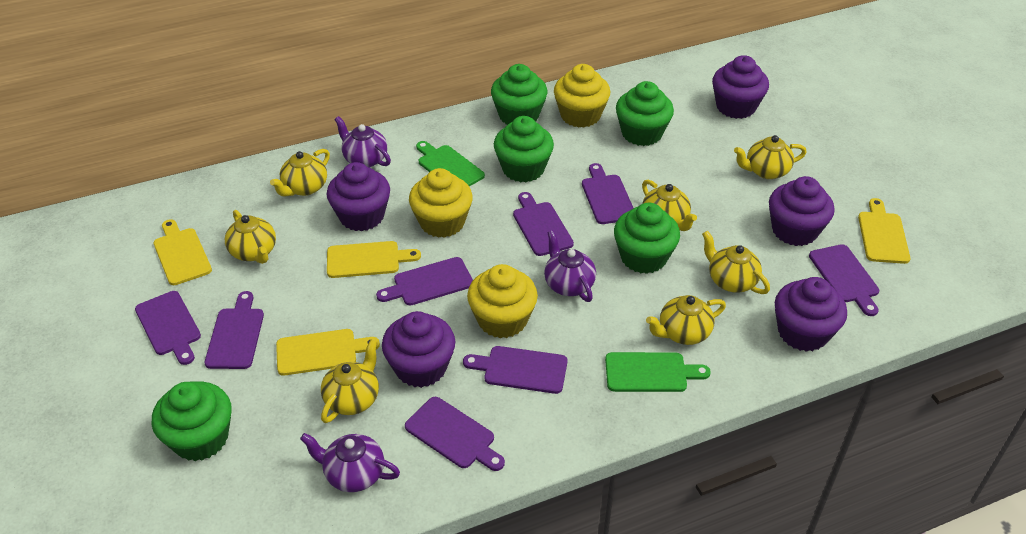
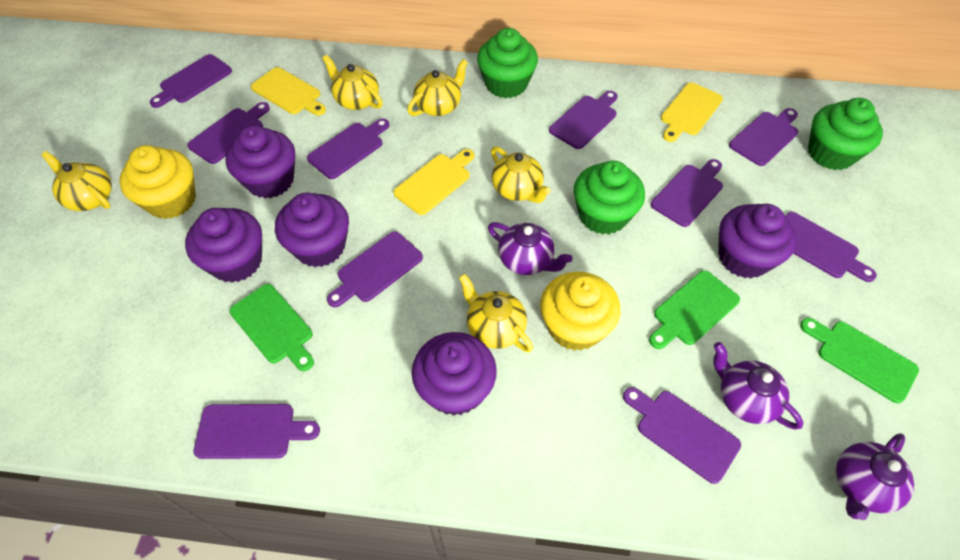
green cupcake: [152,382,232,461] [491,64,547,125] [494,116,554,182] [614,203,680,274] [616,81,674,146] = 5 -> [477,28,538,98] [574,161,645,235] [808,98,883,170] = 3
green cutting board: [416,141,485,186] [605,352,711,392] = 2 -> [229,284,314,371] [649,270,740,349] [800,318,919,403] = 3
purple cutting board: [135,291,201,365] [204,291,264,369] [376,257,473,305] [405,397,505,471] [463,346,567,394] [513,192,574,256] [582,163,633,224] [809,244,879,316] = 8 -> [150,54,232,108] [187,102,270,164] [193,404,320,459] [307,118,390,179] [327,231,423,307] [549,91,617,149] [623,387,741,484] [651,159,723,227] [729,108,798,166] [785,212,877,282] = 10
yellow cupcake: [409,168,473,238] [467,264,538,338] [554,64,610,128] = 3 -> [119,145,196,219] [540,272,620,351] = 2
yellow cutting board: [153,219,212,285] [276,329,380,376] [327,241,421,278] [858,198,910,264] = 4 -> [251,67,326,116] [394,149,474,215] [661,83,723,142] = 3
yellow teapot: [225,210,276,264] [270,149,330,196] [321,339,379,423] [642,180,697,231] [646,295,726,345] [702,231,770,294] [734,135,807,179] = 7 -> [42,151,112,211] [322,55,383,110] [407,59,468,116] [459,274,533,352] [491,146,551,203] = 5

